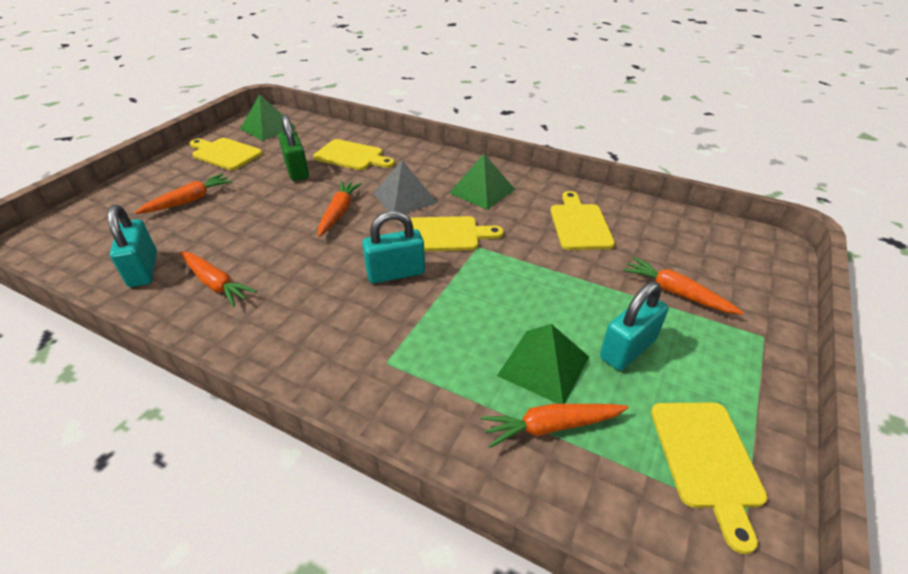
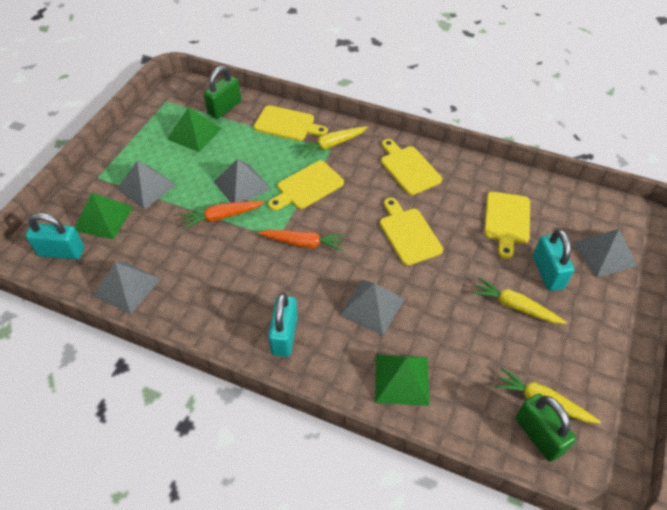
green padlock: [278,114,309,181] = 1 -> [204,66,241,119] [515,394,576,462] = 2
grey pyramid: [373,160,437,213] = 1 -> [93,261,161,315] [117,161,176,209] [214,159,271,203] [339,280,405,336] [572,229,637,278] = 5
orange carrot: [135,174,232,214] [180,251,257,307] [318,181,362,237] [481,404,629,448] [623,257,744,315] = 5 -> [181,201,265,229] [258,230,345,251] = 2
yellow carrot: none = 0 -> [297,127,368,158] [472,278,567,324] [494,368,601,424] = 3

